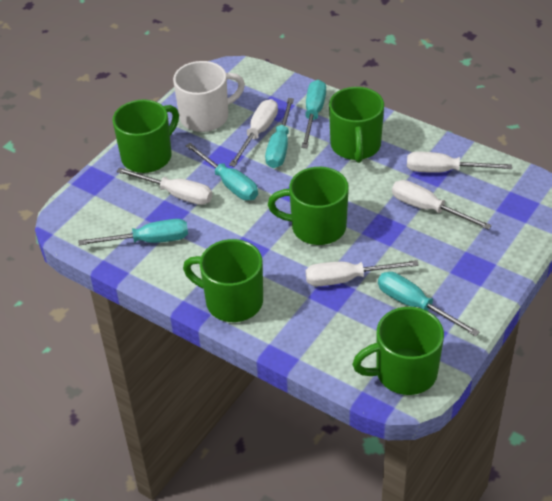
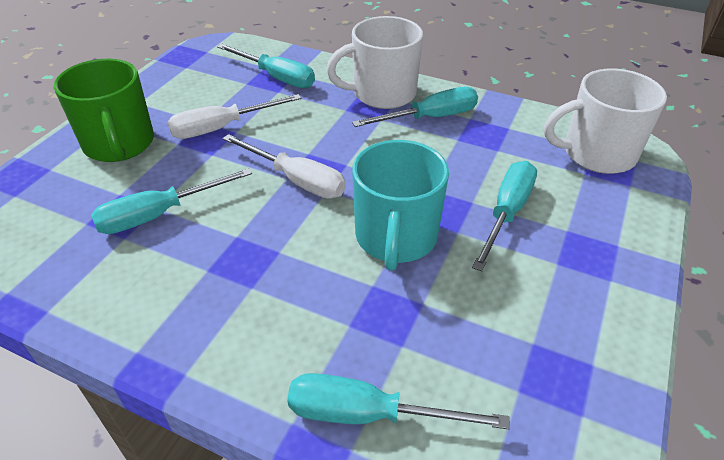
green mug: [113,100,179,173] [183,239,263,322] [268,167,349,245] [329,87,384,163] [352,307,444,395] = 5 -> [54,59,154,162] = 1
turquoise mug: none = 0 -> [352,140,449,271] = 1
white mug: [173,61,245,132] = 1 -> [327,16,423,109] [544,69,667,174] = 2
white screwdriver: [116,168,212,205] [229,99,278,167] [306,260,419,286] [392,180,492,230] [407,152,512,173] = 5 -> [167,94,301,139] [222,134,346,199] = 2

